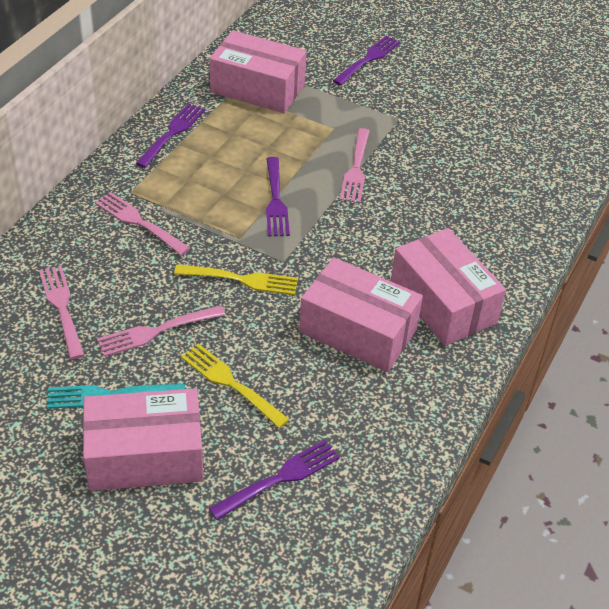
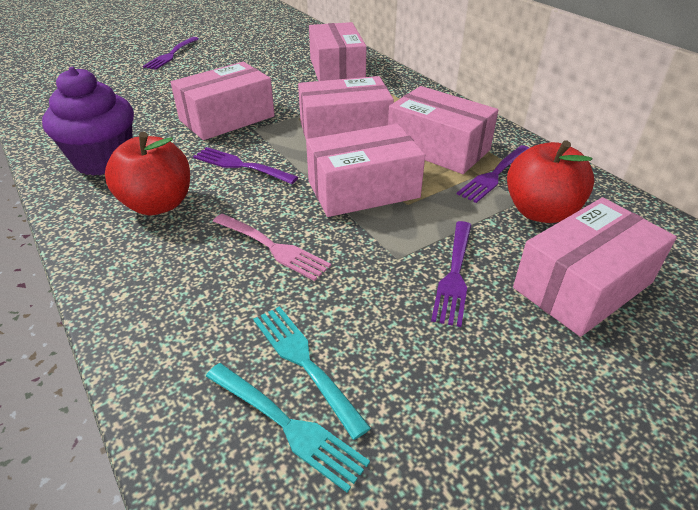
pink box: [83,388,203,491] [210,30,307,113] [299,257,423,372] [391,228,506,346] = 4 -> [171,62,275,140] [298,76,394,139] [306,124,425,217] [309,22,367,81] [388,86,498,174] [513,197,677,337] = 6
pink fork: [39,266,84,359] [95,192,190,255] [97,305,225,357] [340,128,370,203] = 4 -> [213,214,331,281] = 1
purple cupcake: none = 0 -> [42,67,134,176] = 1
red apple: none = 0 -> [105,132,190,216] [507,140,594,223] = 2
turquoise fork: [47,384,185,409] = 1 -> [206,363,370,493] [253,306,371,440] = 2
yellow fork: [174,265,298,295] [181,344,289,428] = 2 -> none = 0

